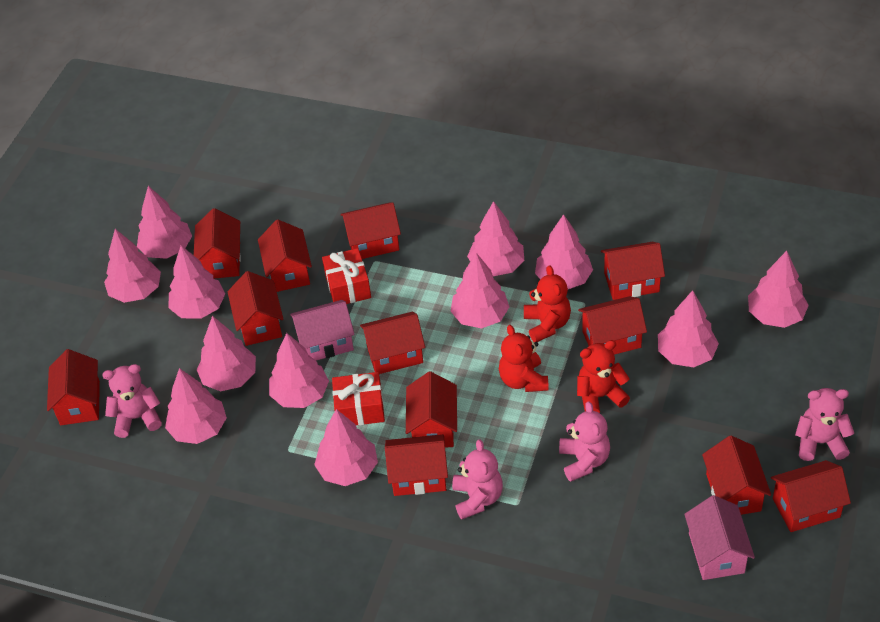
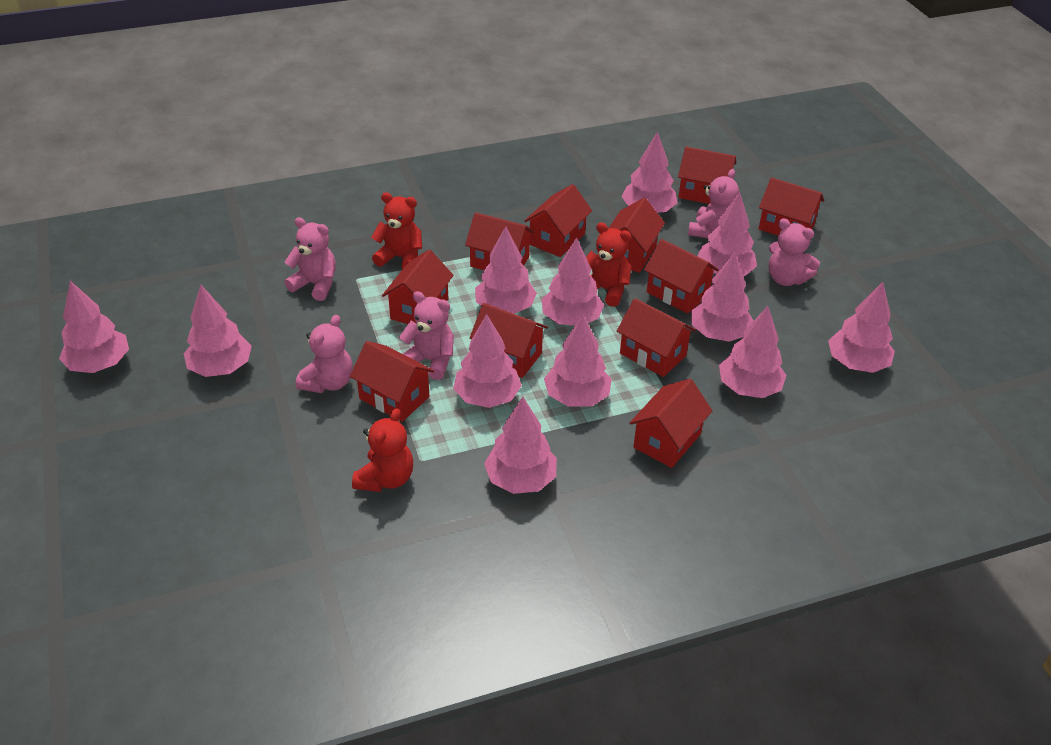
pink house: [290,300,355,360] [684,495,755,580] = 2 -> none = 0
pink teddy bear: [102,364,162,438] [452,439,503,520] [559,402,610,482] [795,388,854,461] = 4 -> [284,217,336,301] [296,315,353,393] [399,291,454,380] [688,169,739,238] [769,218,820,286] = 5
red gift: [322,248,371,304] [332,372,385,425] = 2 -> none = 0
red house: [47,349,100,425] [194,208,241,279] [228,271,284,346] [258,220,312,292] [341,202,401,259] [360,312,425,374] [385,434,448,496] [406,371,457,447] [578,296,647,355] [601,242,665,300] [702,435,771,515] [771,460,851,532] = 12 -> [350,341,434,422] [382,250,454,324] [465,212,534,270] [470,303,548,378] [524,184,592,257] [608,198,665,273] [617,298,696,377] [630,379,712,468] [644,239,719,314] [678,147,736,204] [759,177,824,236] = 11

